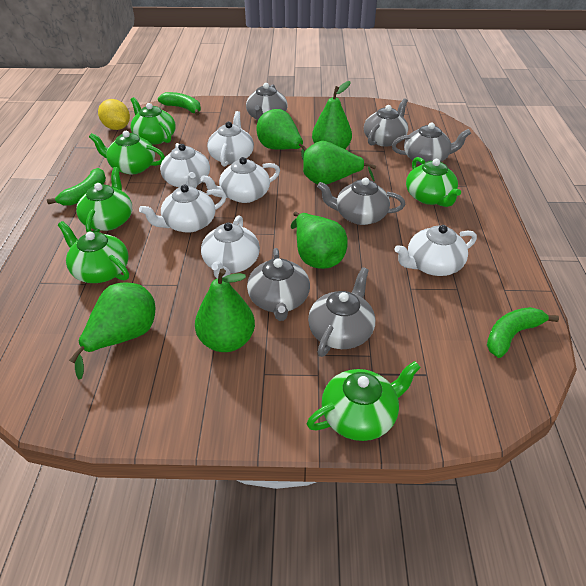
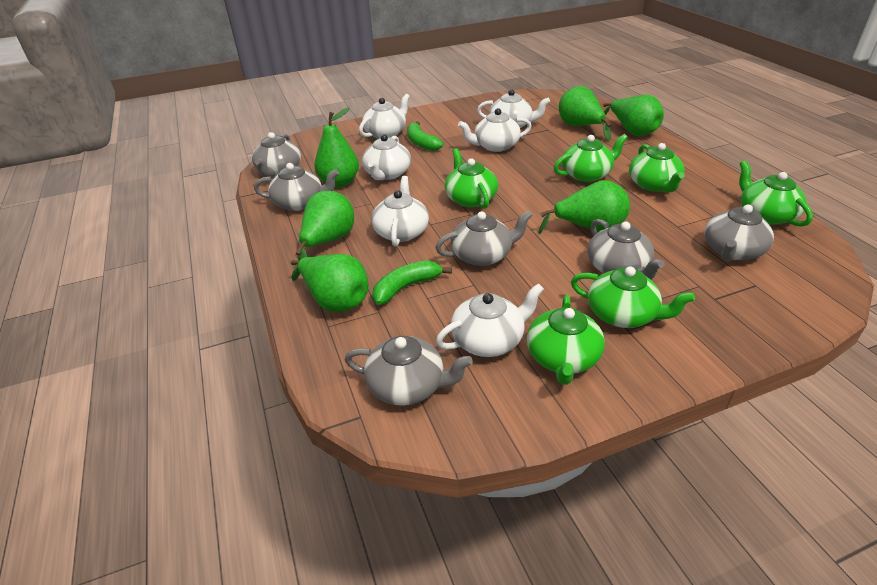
green banana: [47,168,106,206] [158,92,201,116] [487,307,559,358] = 3 -> [372,260,452,305] [407,121,443,151] = 2
yellow lemon: [98,99,130,130] = 1 -> none = 0

